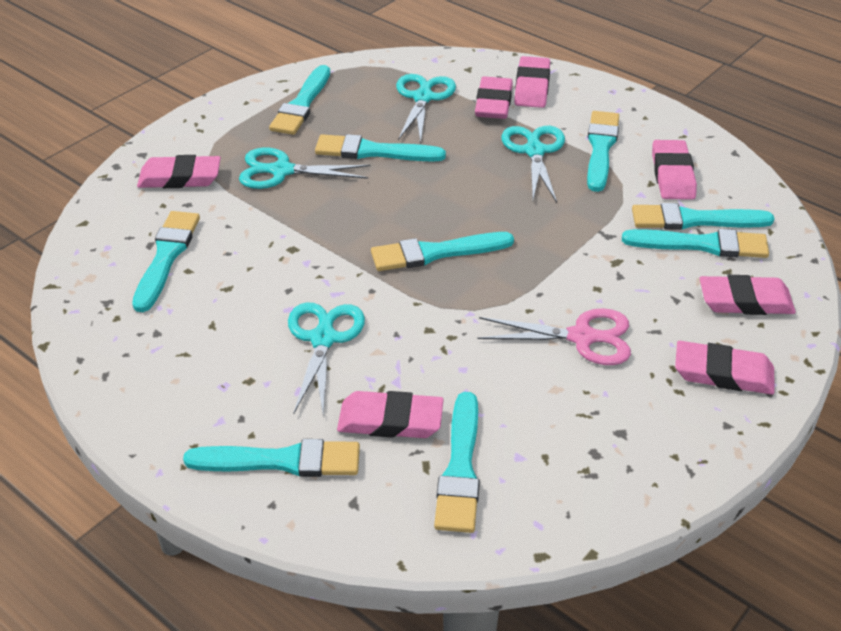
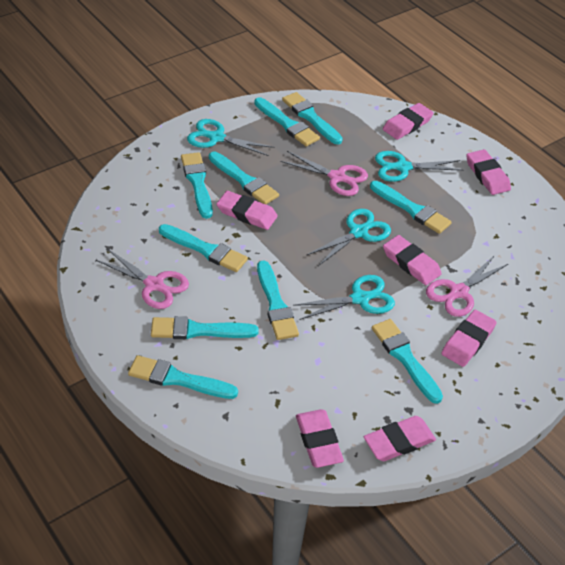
pink scissors: [477,308,631,365] = 1 -> [96,249,189,309] [280,151,368,196] [426,255,508,317] = 3
turquoise brush: [132,211,200,312] [183,439,360,477] [269,65,330,135] [315,134,446,162] [371,232,514,271] [434,392,480,533] [587,111,619,192] [622,229,769,258] [632,203,775,230] = 9 -> [128,355,238,399] [151,316,259,339] [159,224,248,272] [181,152,213,219] [209,152,279,204] [254,97,320,146] [257,261,299,340] [282,92,343,144] [370,181,452,234] [372,319,443,404] = 10

